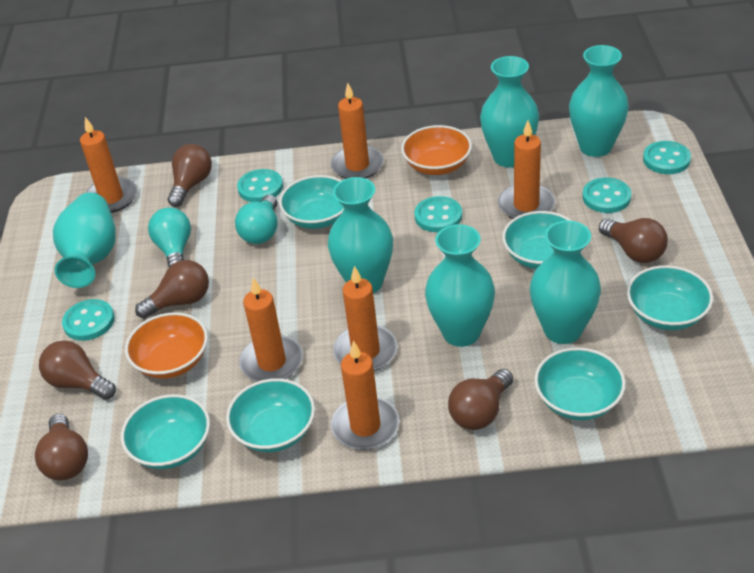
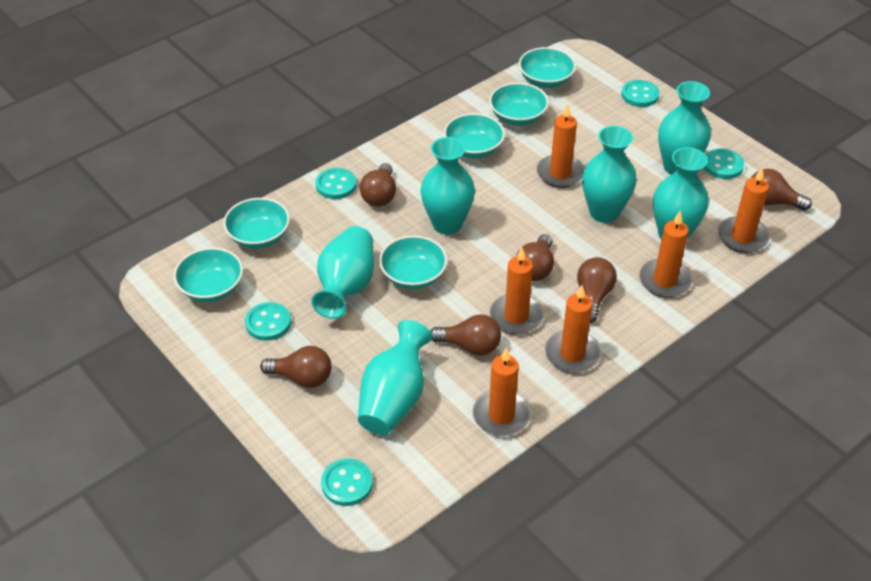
orange bowl: [125,312,208,379] [401,125,472,175] = 2 -> none = 0
turquoise light bulb: [148,207,191,267] [235,195,277,244] = 2 -> none = 0

